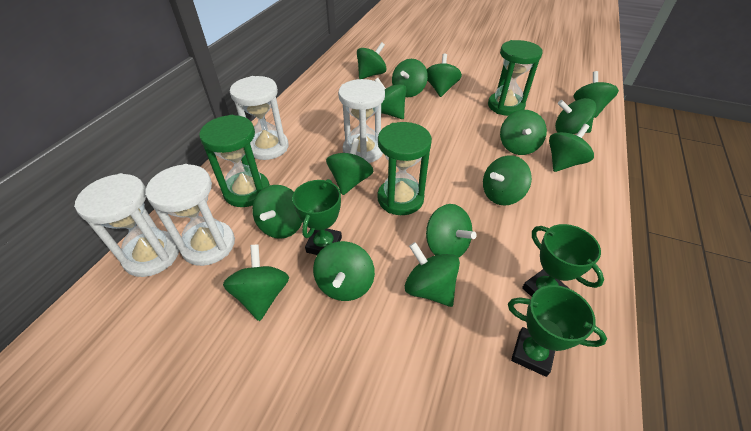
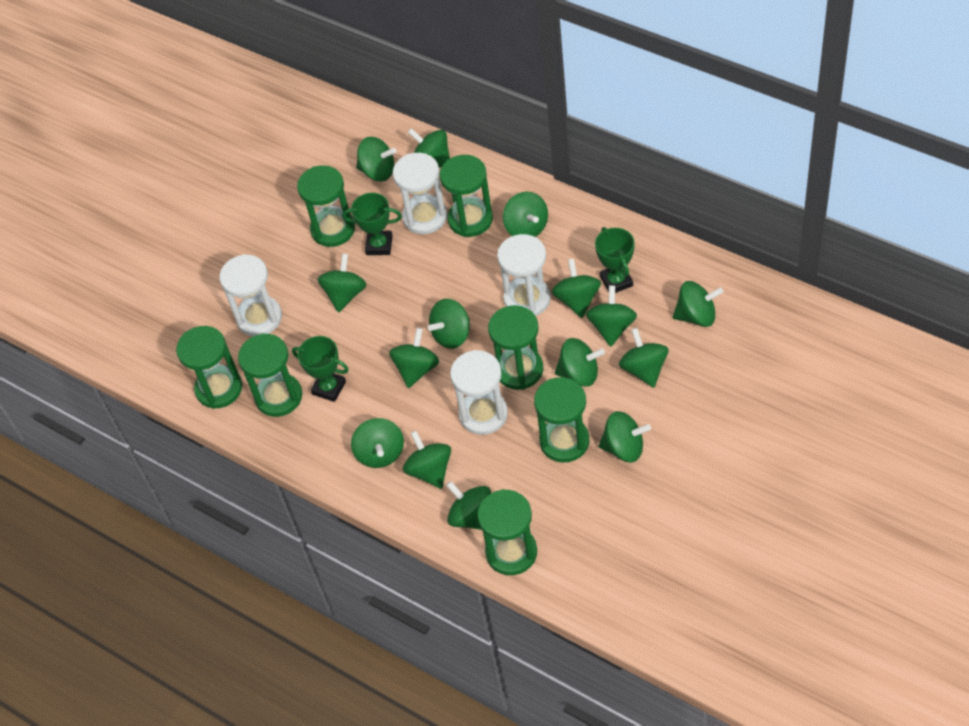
green hourglass: [199,115,270,207] [377,122,432,215] [488,40,543,116] = 3 -> [176,326,242,409] [238,333,302,417] [297,165,355,247] [440,155,493,237] [477,489,537,575] [488,305,543,390] [534,377,589,462] = 7

